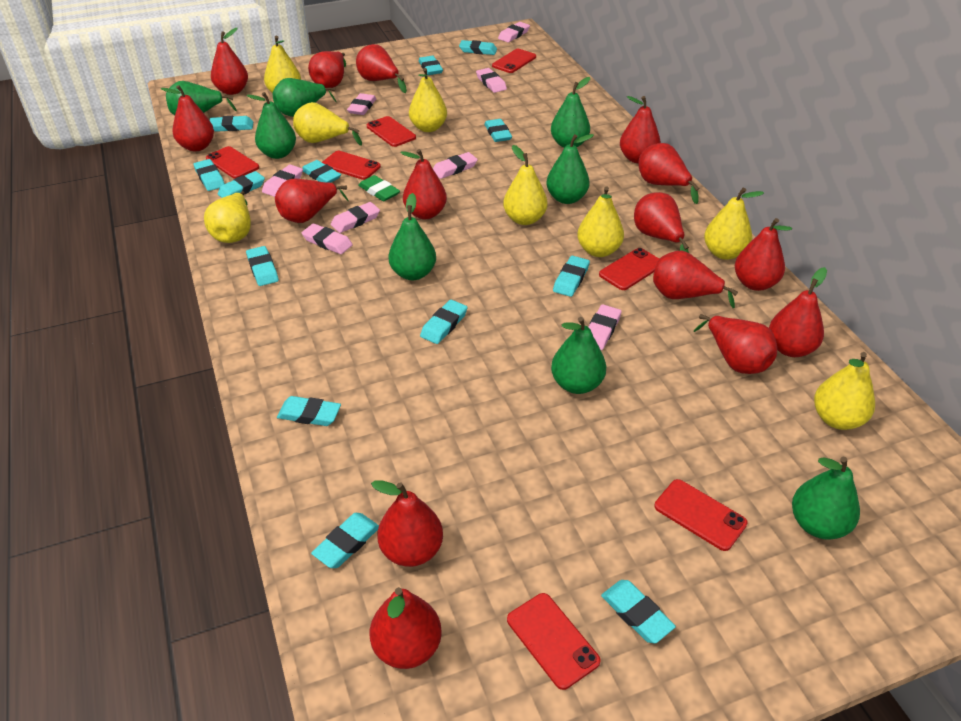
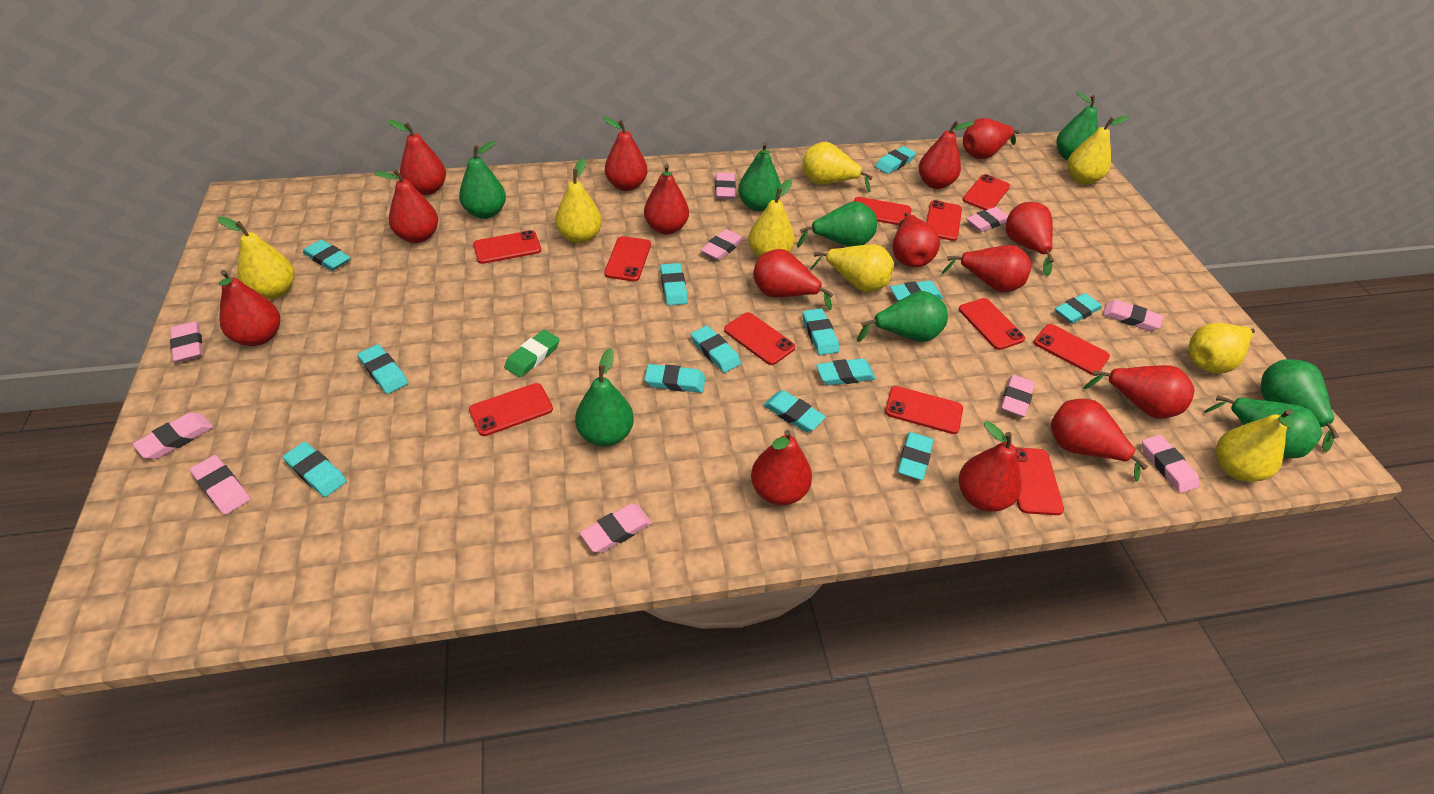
pink eraser: [262,164,303,197] [302,223,353,254] [331,202,380,233] [347,93,376,115] [433,152,478,179] [476,68,507,93] [498,22,530,42] [589,304,621,350] = 8 -> [132,412,213,459] [170,321,203,362] [190,455,250,515] [580,504,652,553] [701,229,744,260] [715,172,736,199] [966,207,1008,232] [1001,375,1035,417] [1103,300,1163,331] [1142,434,1199,493] = 10
red phone: [206,146,259,179] [322,151,381,180] [367,116,416,147] [492,49,536,73] [507,593,601,690] [599,248,659,290] [654,479,748,551] = 7 -> [469,383,553,436] [473,230,541,264] [604,236,651,281] [724,312,795,365] [854,197,912,225] [885,386,963,434] [926,200,962,241] [959,298,1025,350] [962,174,1010,211] [1015,447,1064,515] [1034,324,1110,375] = 11

